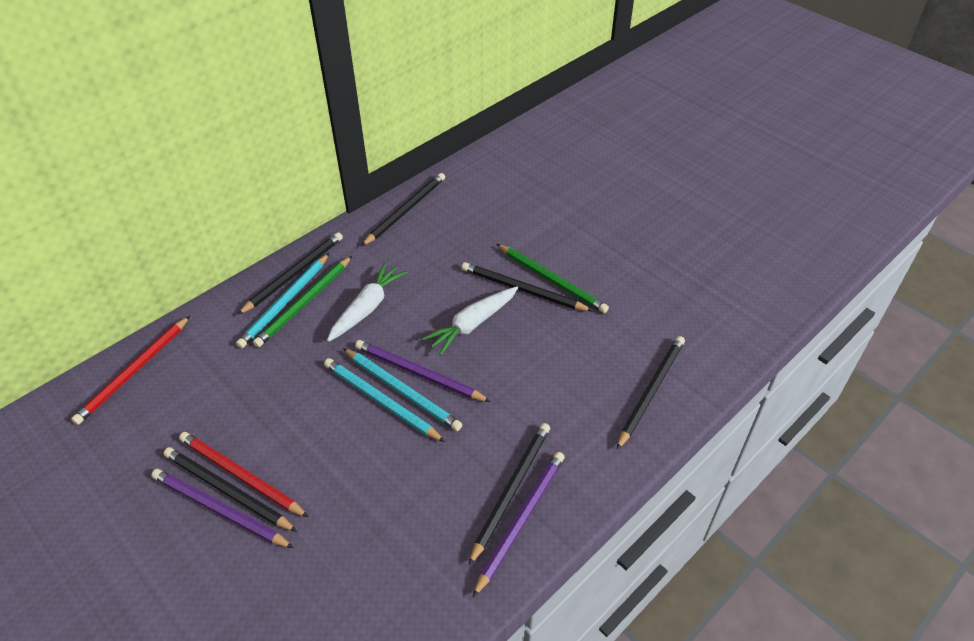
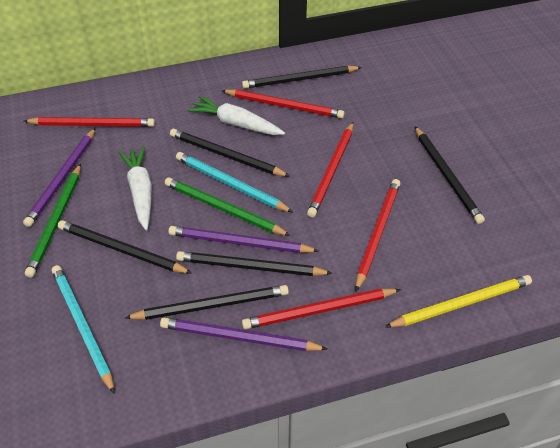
red pencil: [71,316,190,425] [179,432,309,517] = 2 -> [24,117,155,127] [221,89,345,119] [242,289,401,329] [307,122,353,217] [355,179,400,291] = 5
turquoise pencil: [236,253,329,349] [324,358,445,442] [343,348,462,431] = 3 -> [52,265,115,394] [176,152,293,212] = 2
yellow pencil: none = 0 -> [385,275,532,327] = 1

